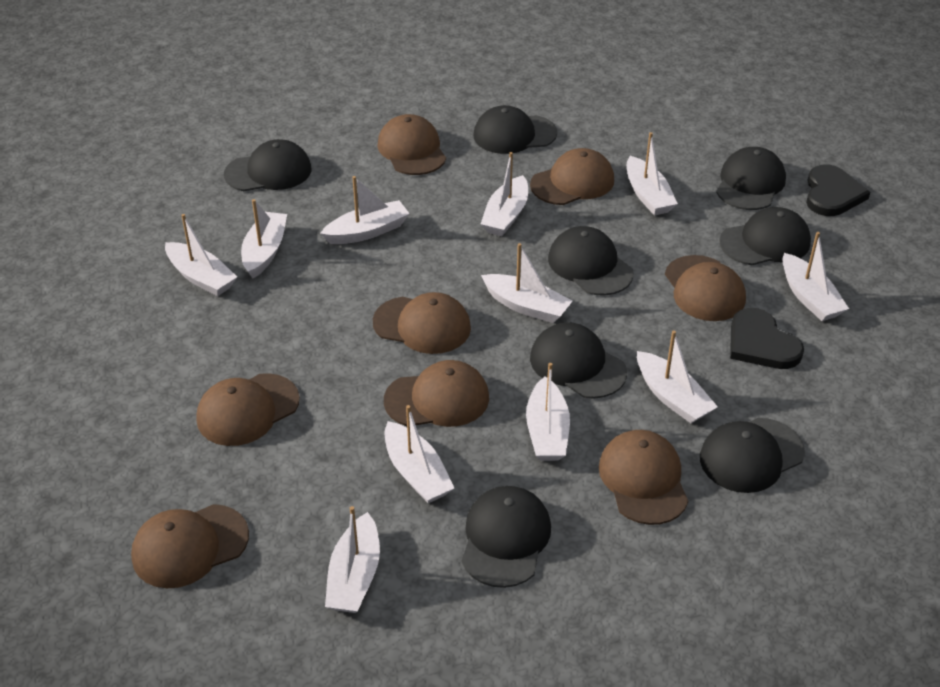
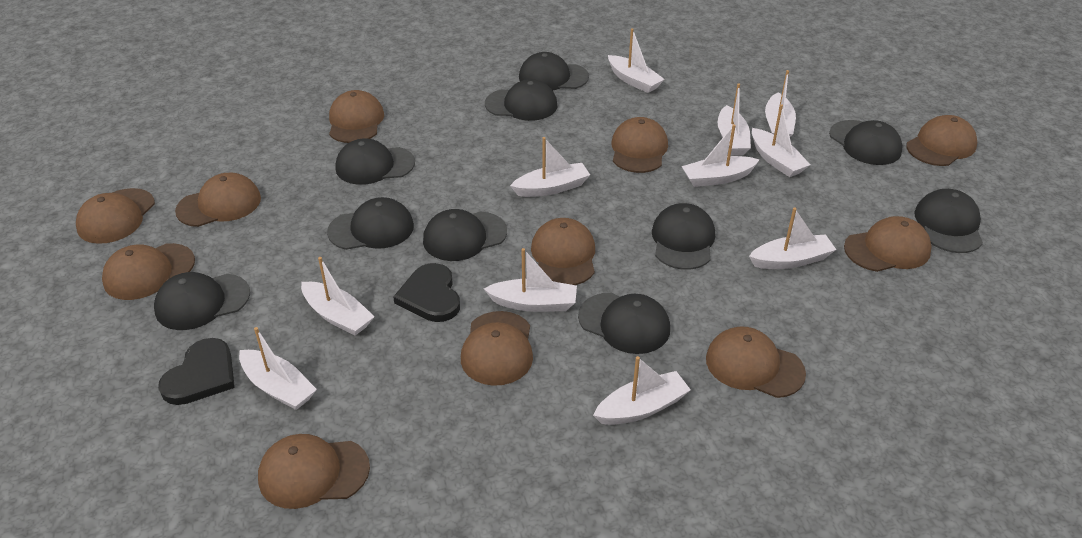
black cap: [224,139,312,191] [462,486,551,588] [474,105,557,154] [530,322,627,399] [548,226,634,295] [700,418,805,493] [716,147,786,210] [719,207,811,265] = 8 -> [154,272,250,330] [327,197,414,250] [336,138,415,185] [423,209,507,261] [485,79,557,121] [519,52,589,90] [578,293,670,354] [652,203,715,270] [829,120,903,165] [914,189,983,253] = 10
brown cap: [131,504,249,588] [196,373,300,446] [373,292,471,354] [377,114,446,175] [384,360,489,427] [530,148,614,205] [599,430,688,525] [665,255,746,321] = 8 -> [76,188,155,244] [102,243,195,300] [175,173,261,227] [258,434,370,509] [329,90,384,143] [461,311,533,386] [531,218,595,285] [611,117,668,173] [706,326,806,398] [844,216,932,272] [906,115,977,166] = 11

